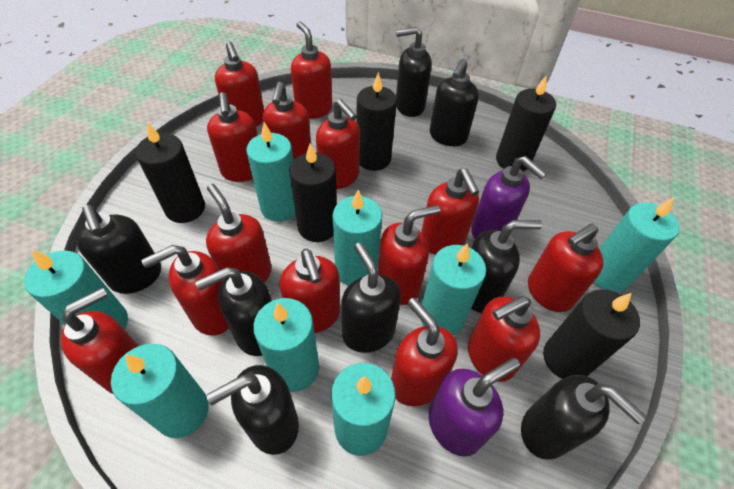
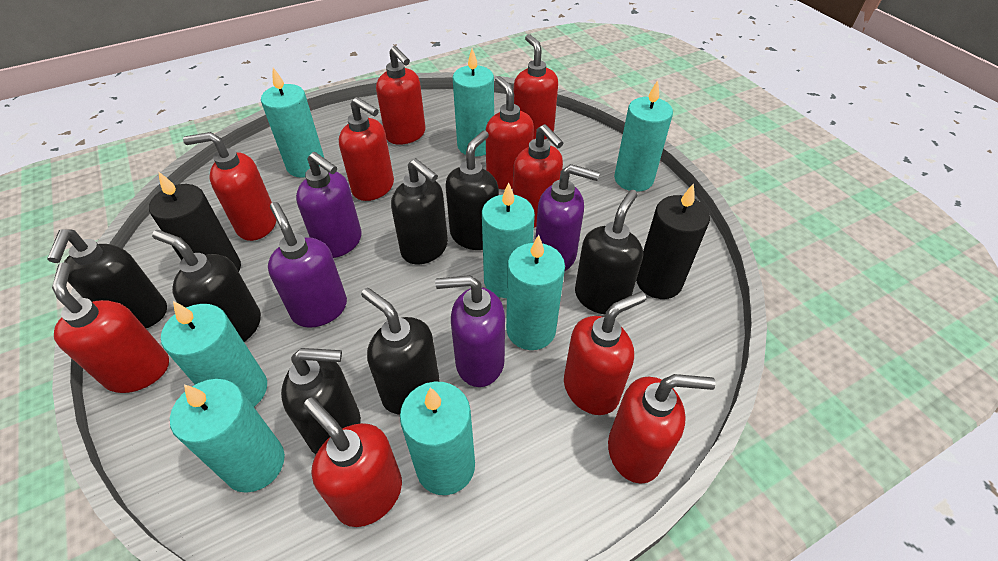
black candle: [135,122,205,223] [289,143,337,242] [356,72,397,171] [496,76,556,171] [543,289,640,379] = 5 -> [149,171,241,272] [636,183,710,299] = 2
black soap dispenser: [77,205,161,294] [195,267,272,356] [206,365,299,455] [341,242,401,353] [396,27,432,117] [430,59,479,146] [471,220,542,313] [521,375,646,460] = 8 -> [47,229,167,328] [152,230,261,342] [281,348,361,455] [361,288,440,415] [391,158,448,265] [445,131,499,250] [575,190,643,314] = 7
purple soap dispenser: [429,358,520,457] [471,156,547,239] = 2 -> [268,202,347,328] [296,152,362,258] [435,275,505,387] [535,164,600,271] = 4
red soap dispenser: [61,288,139,394] [141,245,229,336] [206,184,272,282] [207,92,258,182] [215,41,264,127] [263,82,311,160] [279,249,341,333] [291,21,332,119] [316,99,360,189] [378,205,440,305] [391,298,458,406] [421,168,479,255] [468,296,540,382] [528,223,603,312] = 14 -> [52,262,169,393] [183,132,276,241] [303,398,402,527] [339,97,394,201] [376,46,426,145] [485,76,534,189] [513,124,564,228] [514,34,558,139] [564,292,646,415] [608,374,716,484] = 10

